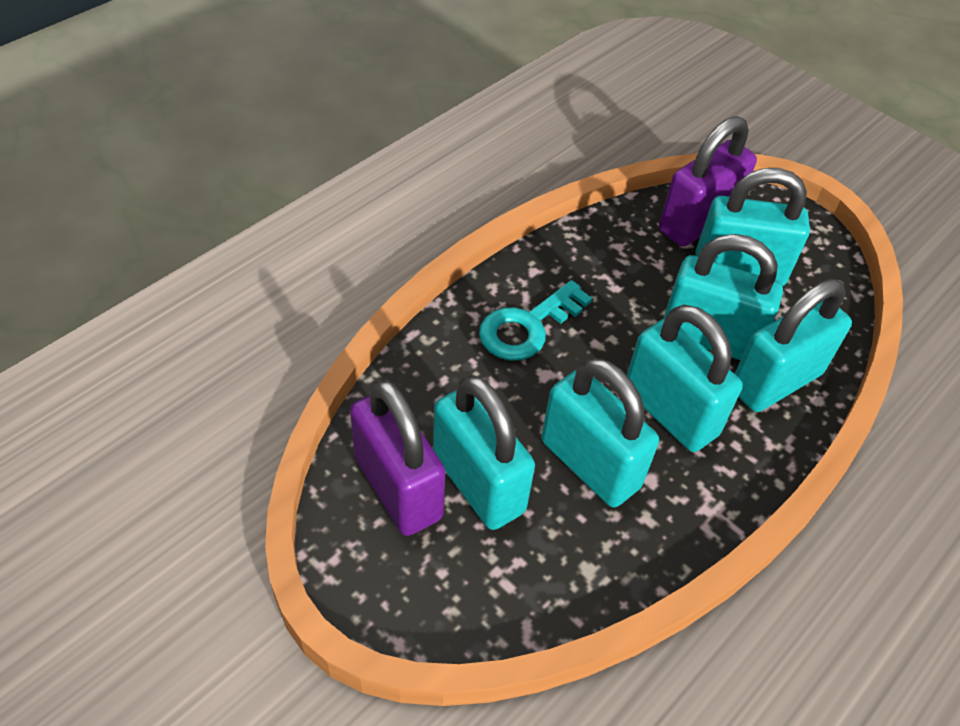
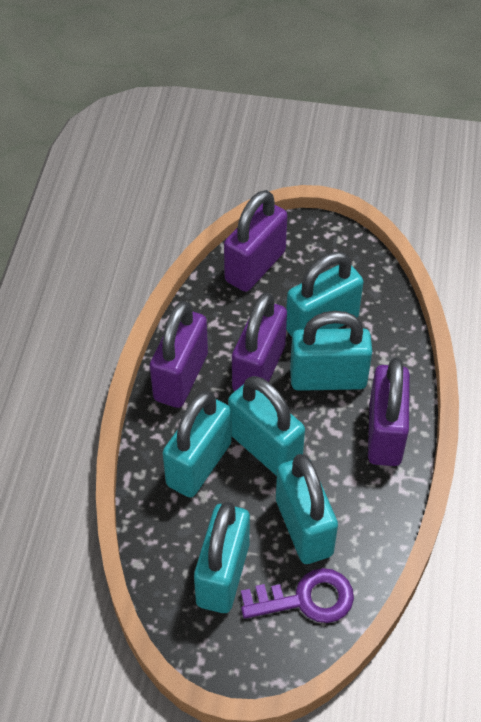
purple key: none = 0 -> [241,568,354,623] = 1
purple padlock: [350,379,445,536] [659,116,757,247] = 2 -> [150,301,208,408] [224,190,287,292] [232,292,287,391] [368,358,410,466] = 4
turquoise key: [479,280,592,361] = 1 -> none = 0

